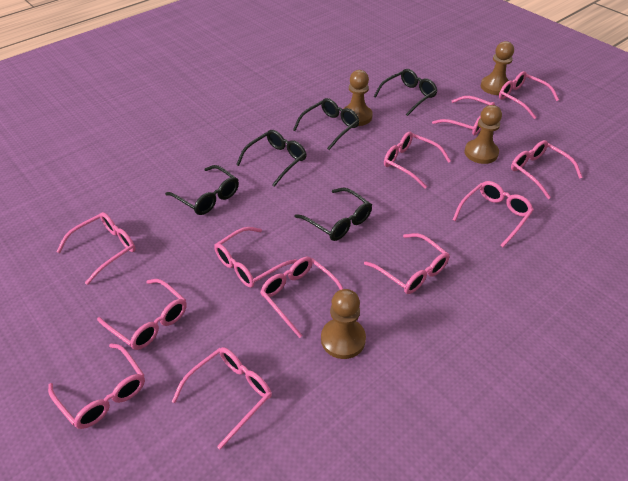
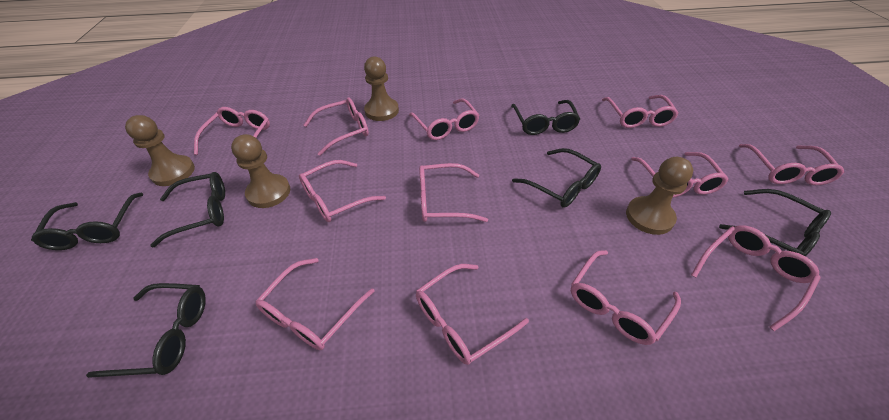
black glasses: [165,165,239,215] [236,130,307,187] [293,98,359,150] [294,188,372,241] [374,69,437,116] = 5 -> [31,192,143,250] [86,283,206,378] [150,172,225,248] [511,100,580,135] [512,148,601,208] [719,189,831,256] = 6

